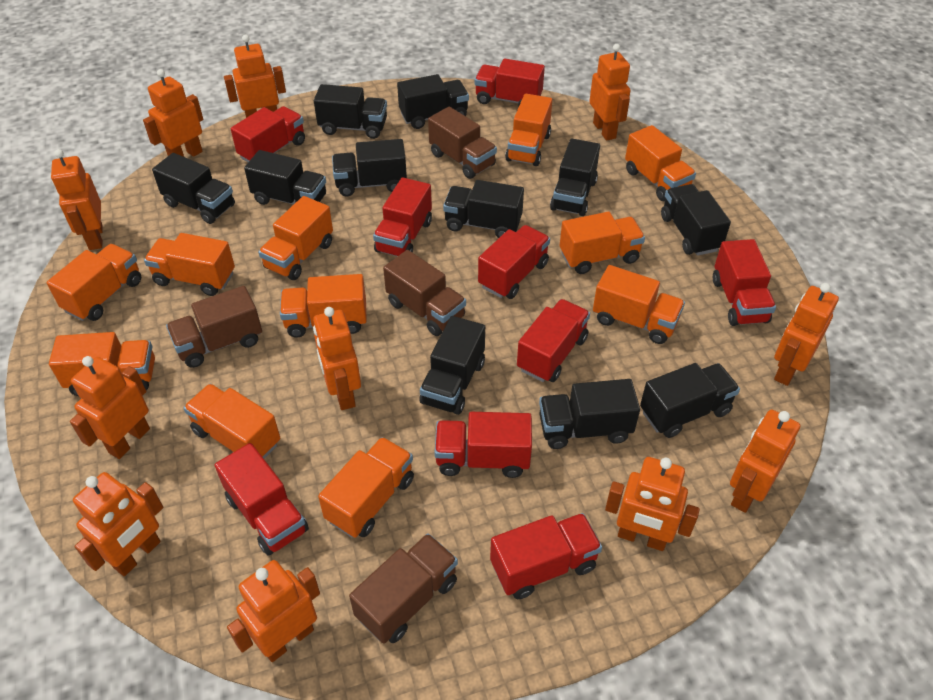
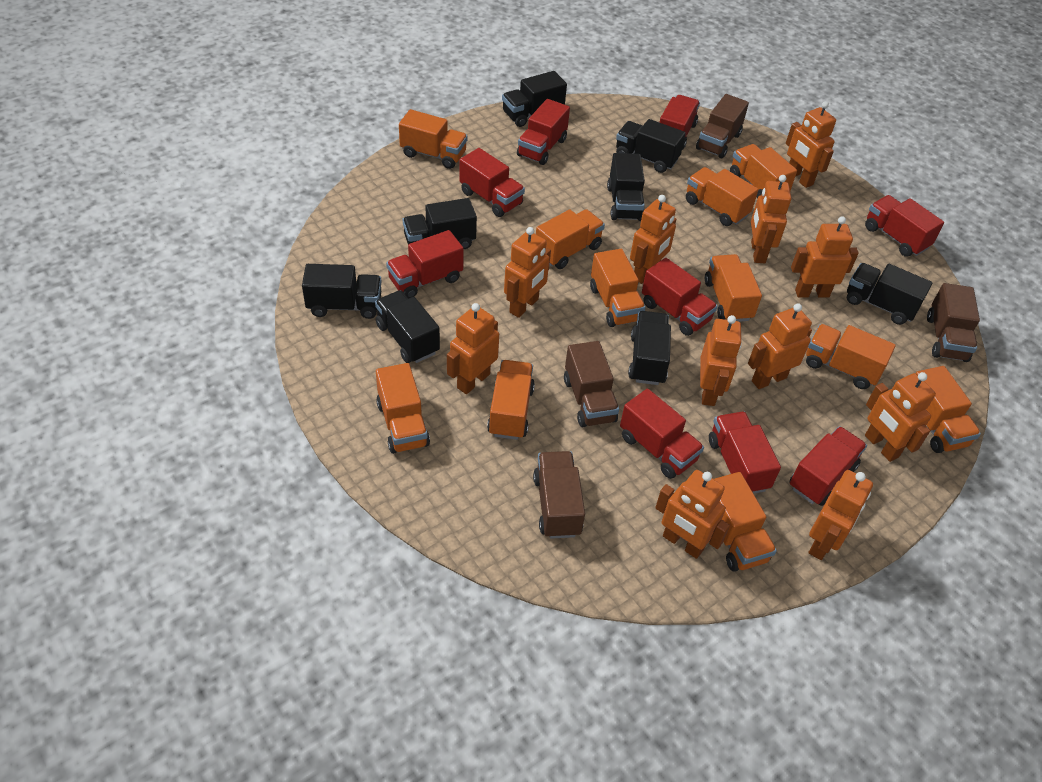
black truck: [152,153,235,224] [244,150,326,205] [314,84,387,139] [332,139,407,197] [397,74,469,129] [420,316,485,415] [443,180,524,238] [539,379,640,449] [550,139,600,216] [640,363,740,438] [661,184,731,256] = 11 -> [302,264,382,319] [375,290,440,363] [403,198,477,249] [502,71,567,127] [607,153,645,221] [616,119,686,173] [628,311,671,385] [847,263,932,325] = 8

